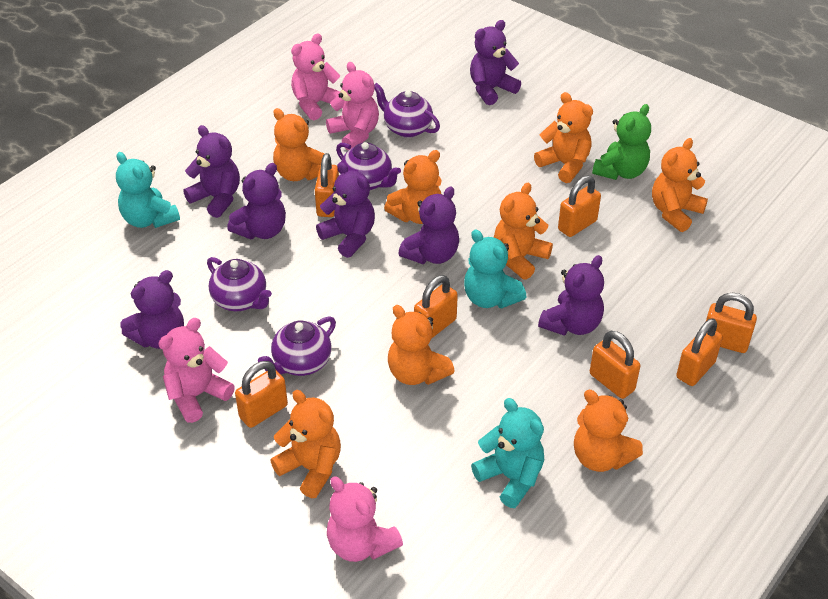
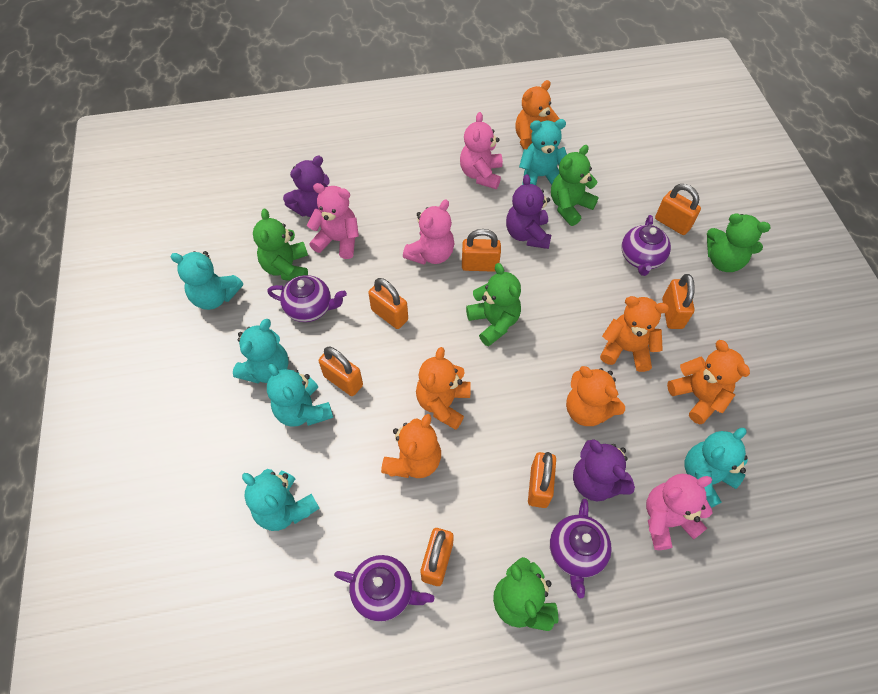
green teddy bear: [592,104,651,180] = 1 -> [253,209,308,281] [466,263,521,347] [493,557,558,631] [551,145,599,226] [707,213,771,272] = 5
orange teddy bear: [270,390,341,498] [273,108,324,181] [384,150,442,224] [388,305,455,385] [494,183,553,280] [534,92,593,183] [574,390,643,472] [652,138,708,232] = 8 -> [381,414,441,478] [416,347,471,430] [515,80,560,149] [566,366,625,426] [600,296,669,372] [667,340,750,424] = 6
purple teddy bear: [120,270,184,349] [183,125,240,218] [227,163,286,239] [316,162,375,258] [398,187,459,264] [470,20,521,105] [538,255,604,336] = 7 -> [283,156,330,217] [506,174,551,249] [573,439,635,501] = 3
turquoise teddy bear: [116,152,180,228] [464,230,526,309] [471,398,544,508] = 3 -> [170,251,243,310] [233,319,289,384] [242,469,320,531] [267,364,333,427] [519,119,567,185] [684,428,748,508] = 6

